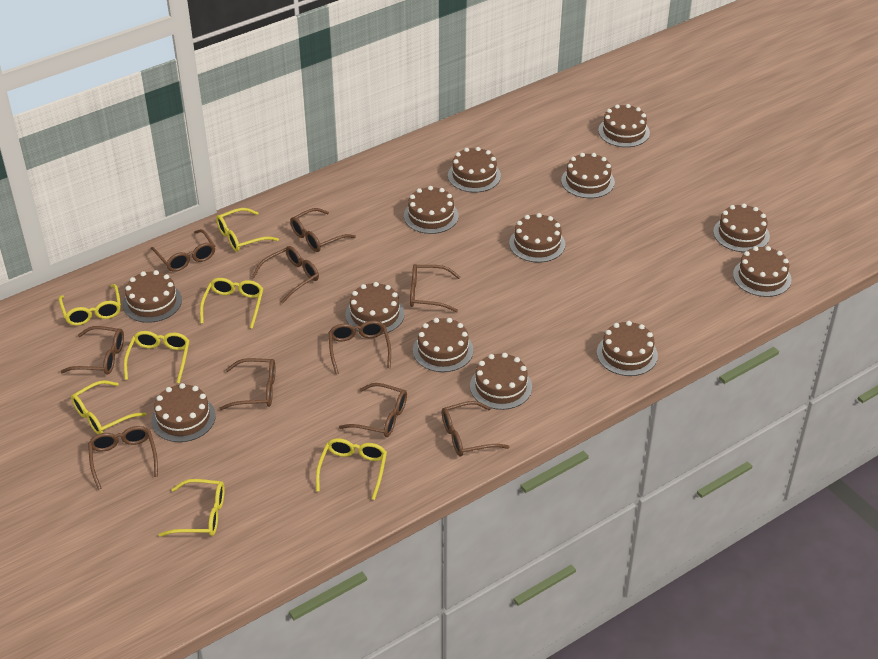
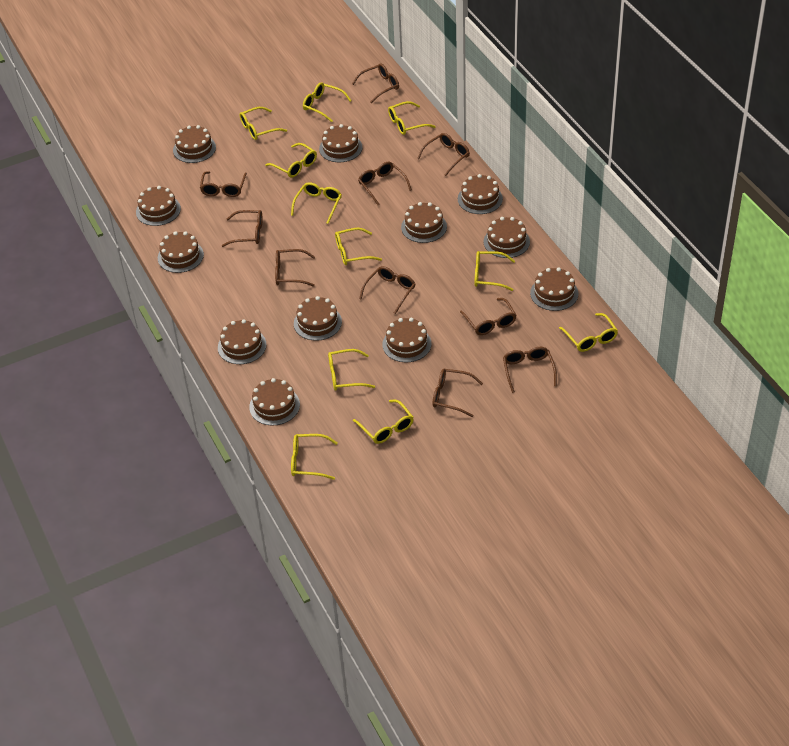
brown cake: [123,270,182,323] [151,383,216,442] [345,282,405,335] [404,186,459,234] [413,318,473,372] [448,147,501,193] [470,353,532,410] [509,213,565,263] [561,153,615,198] [597,321,658,376] [598,104,650,147] [713,204,770,252] [733,246,791,297] = 13 -> [136,186,181,226] [158,231,204,273] [173,125,216,163] [218,319,267,364] [249,378,300,426] [294,296,342,341] [319,124,362,162] [382,318,432,362] [401,202,447,243] [458,174,503,214] [483,217,530,258] [530,268,578,311] = 12
yellow glasses: [59,284,121,326] [71,380,146,434] [124,331,190,383] [159,479,225,537] [200,278,264,329] [216,208,279,252] [316,438,387,500] = 7 -> [239,107,287,140] [265,143,317,178] [291,182,342,224] [291,434,338,480] [303,82,352,122] [328,349,375,391] [335,228,382,265] [353,399,414,444] [388,101,436,135] [475,251,515,291] [559,313,618,352] = 11

